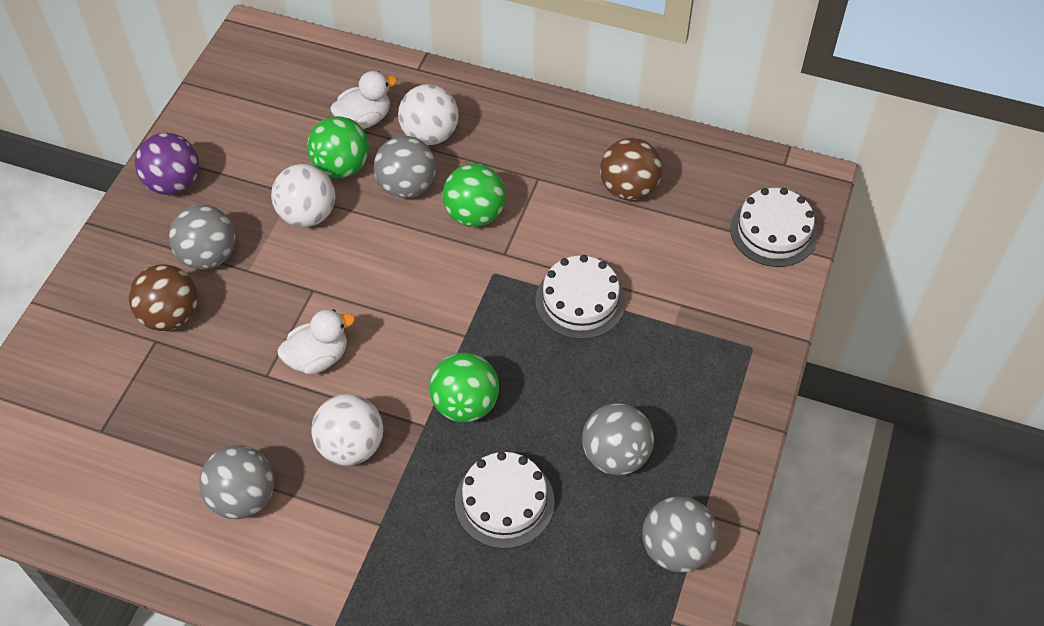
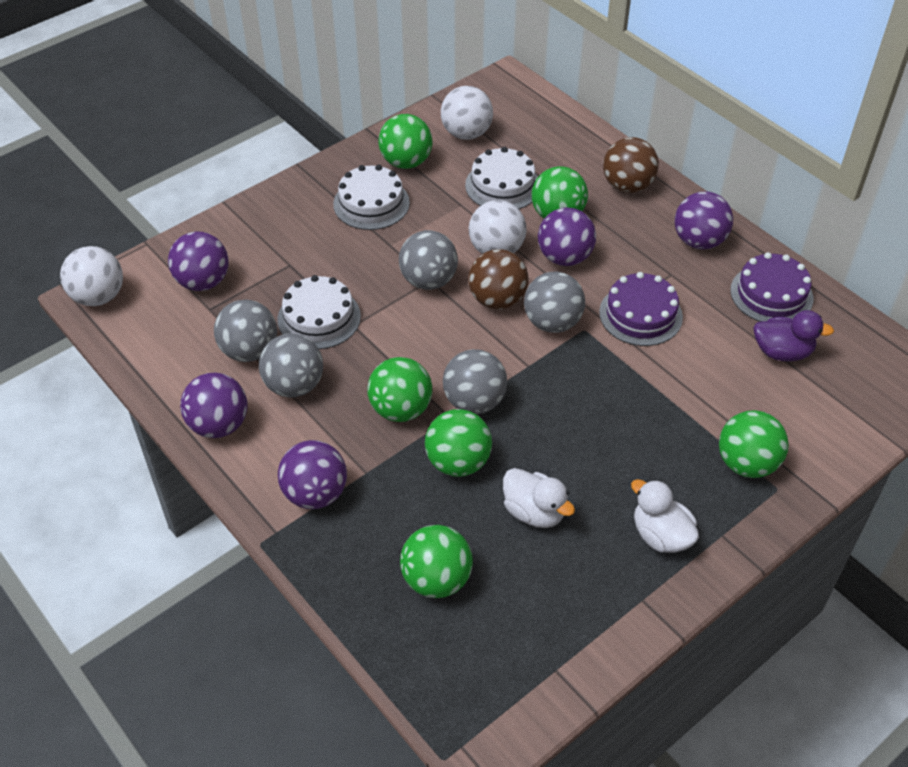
green ball: [307,116,369,178] [429,353,499,422] [442,164,506,227] = 3 -> [367,357,432,422] [378,114,432,169] [400,525,473,598] [425,409,492,477] [531,166,588,218] [719,410,789,478] = 6
purple ball: [135,133,199,195] = 1 -> [168,231,229,291] [180,373,248,438] [278,440,347,509] [538,207,596,266] [675,191,733,250] = 5
purple cake: none = 0 -> [599,272,683,346] [730,252,813,322] = 2
purple duck: none = 0 -> [754,310,834,362] = 1

